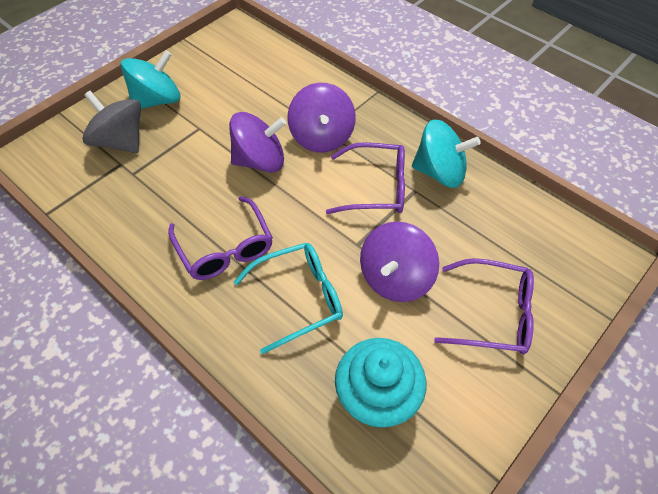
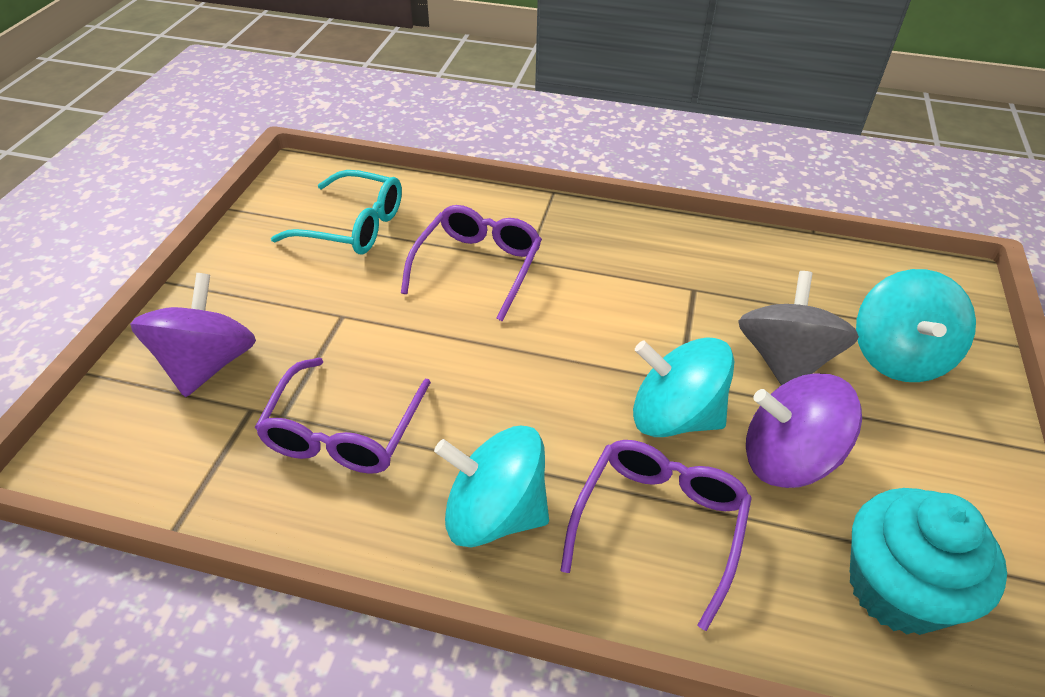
purple spinning top: [229,112,286,173] [288,83,356,153] [360,221,439,302] = 3 -> [130,273,256,397] [746,373,862,488] = 2
turquoise spinning top: [120,50,180,109] [412,119,481,188] = 2 -> [434,426,549,548] [633,337,735,437] [856,269,976,382] = 3

